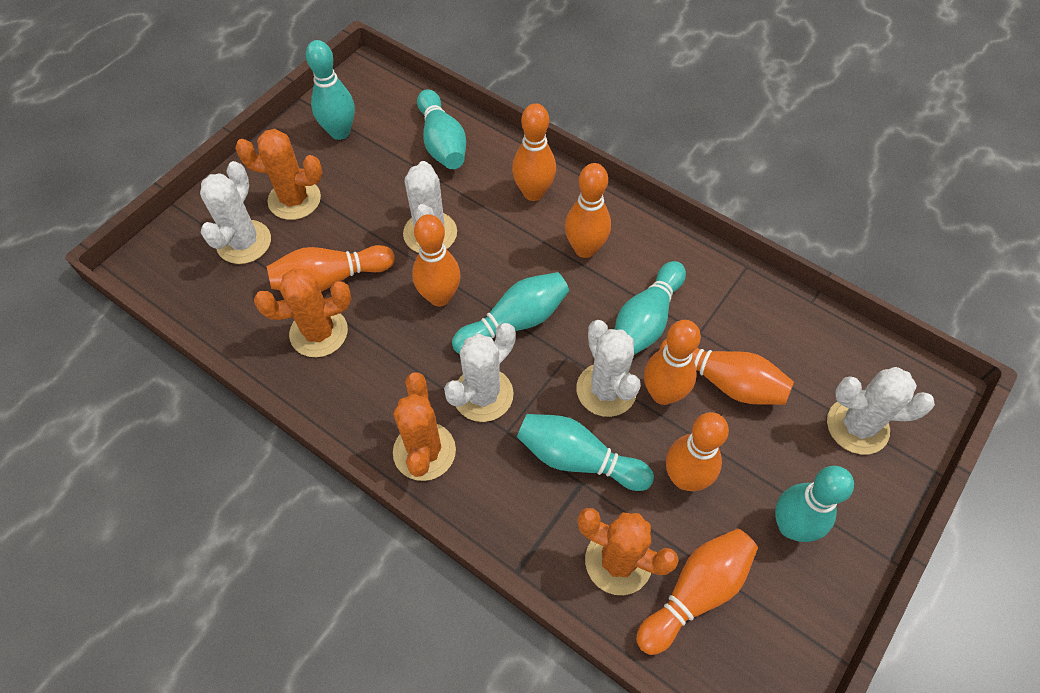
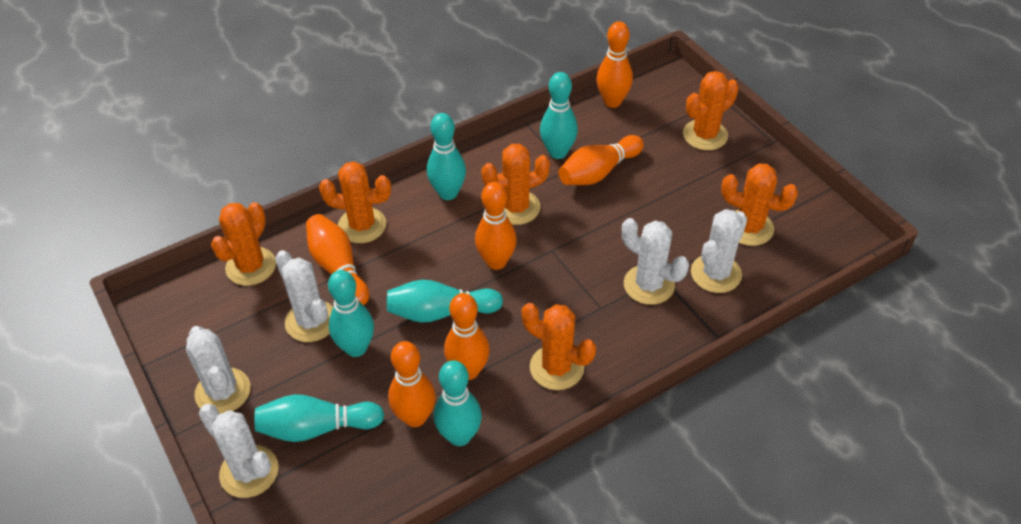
orange bowling pin: [267,245,395,292] [412,214,461,307] [512,103,556,201] [565,163,611,258] [636,529,758,655] [644,320,701,405] [659,339,794,405] [666,412,729,491] = 8 -> [306,214,369,305] [388,341,436,427] [444,293,490,380] [475,182,517,270] [559,135,644,185] [596,21,633,108] = 6
orange cactus: [235,129,322,220] [254,268,351,357] [393,372,456,481] [577,508,679,595] = 4 -> [211,202,276,286] [319,161,391,243] [481,144,550,225] [522,303,596,390] [683,71,739,150] [721,164,798,246] = 6

